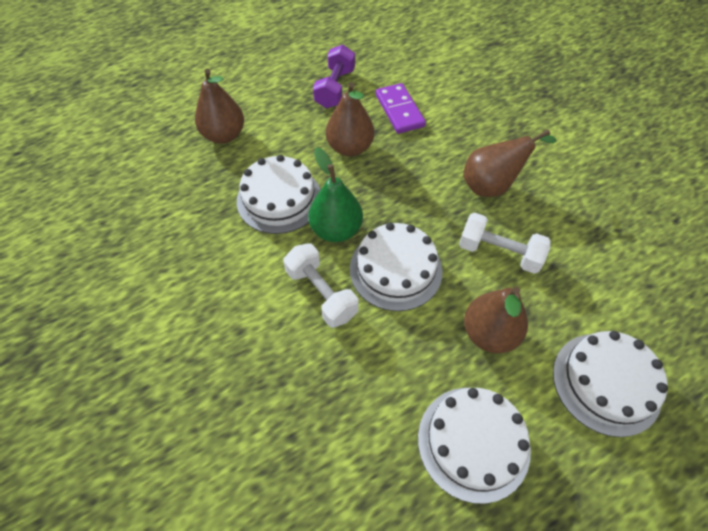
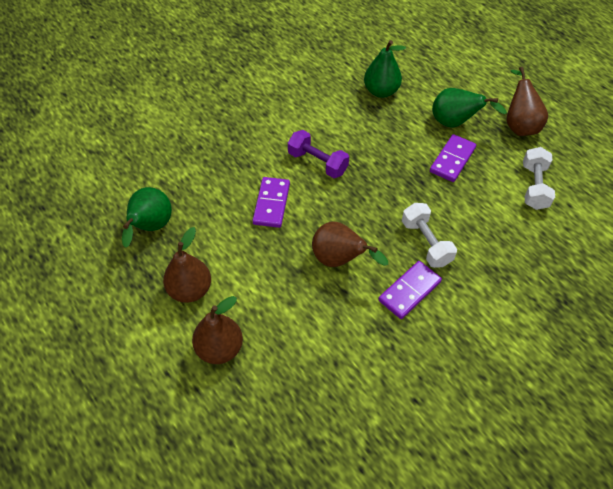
green pear: [308,147,363,242] = 1 -> [122,187,172,248] [364,40,406,98] [432,88,507,128] = 3
purple domino: [375,83,426,134] = 1 -> [252,177,290,228] [378,261,442,319] [430,134,476,182] = 3
white cake: [237,155,320,234] [350,222,443,311] [418,388,531,504] [553,331,668,437] = 4 -> none = 0

